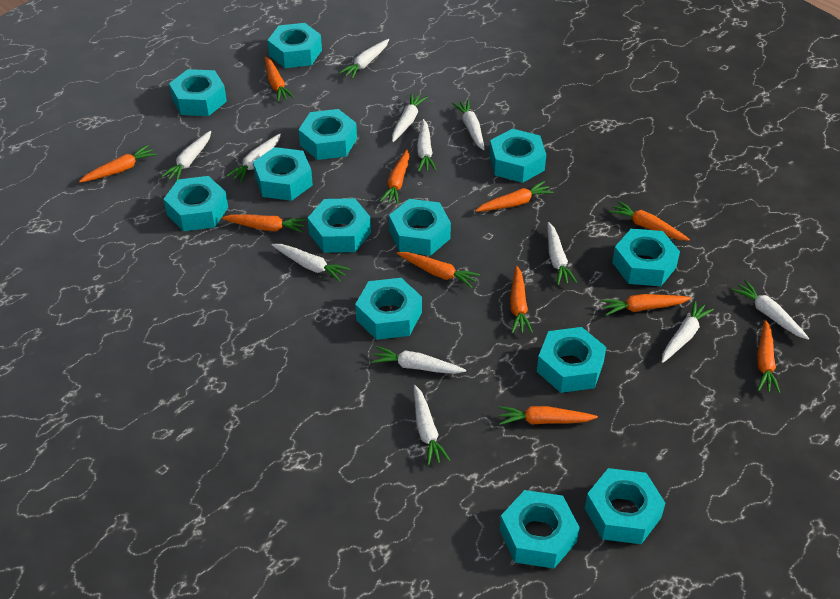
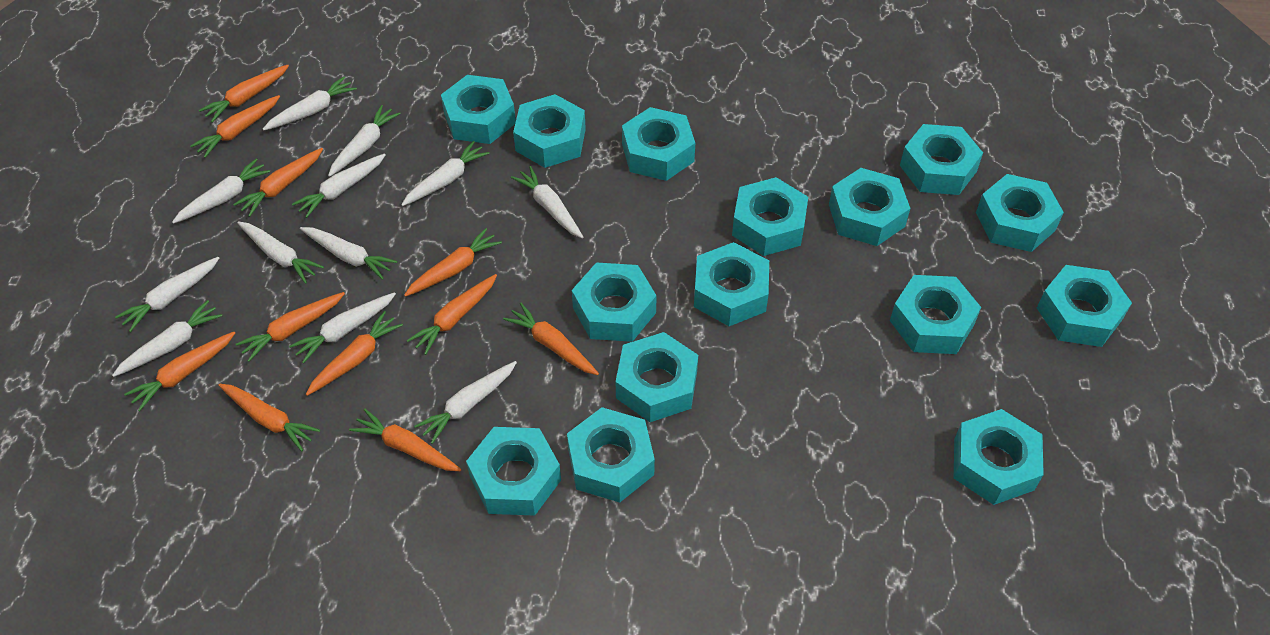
turquoise nut: [164,176,228,231] [169,69,227,116] [253,147,313,201] [268,23,322,68] [299,109,357,160] [308,198,371,253] [355,278,422,340] [389,199,451,256] [489,129,546,183] [500,490,580,569] [537,327,606,393] [585,468,665,544] [612,229,680,286] = 13 -> [441,75,516,144] [466,427,561,516] [513,94,586,168] [567,407,655,503] [572,262,657,342] [616,332,698,422] [622,107,695,181] [694,242,769,326] [732,177,808,256] [829,168,910,246] [890,275,981,354] [900,124,983,195] [954,409,1044,505] [976,174,1064,252] [1037,265,1132,347] = 15

